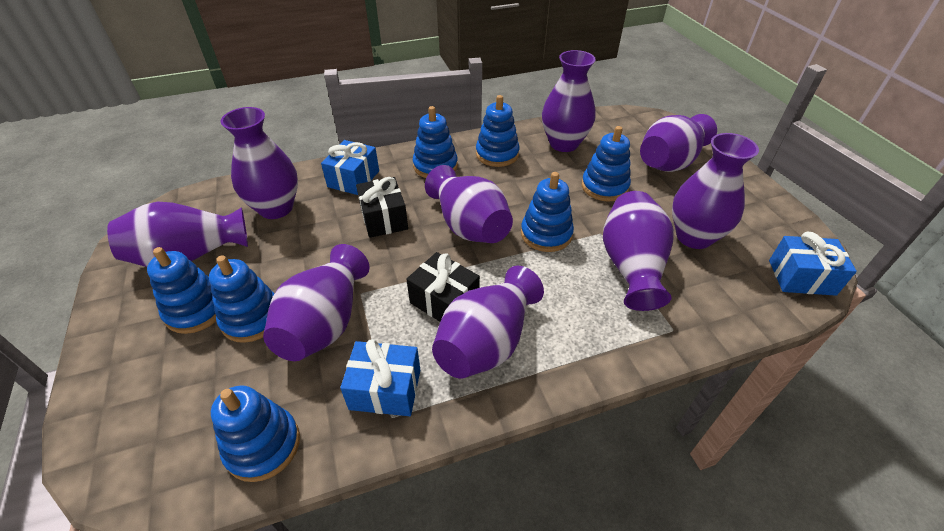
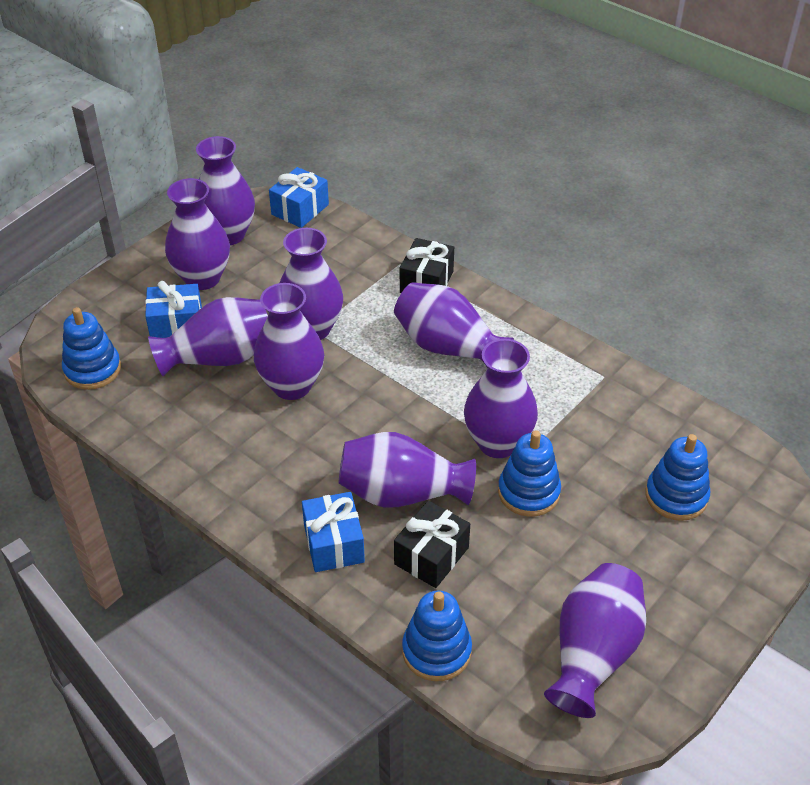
blue stacking toy: [147,247,216,334] [209,255,275,343] [211,385,300,482] [413,106,458,178] [476,95,520,167] [521,172,574,252] [582,126,631,202] = 7 -> [62,307,121,390] [402,591,472,681] [498,430,561,517] [645,434,710,521] = 4

